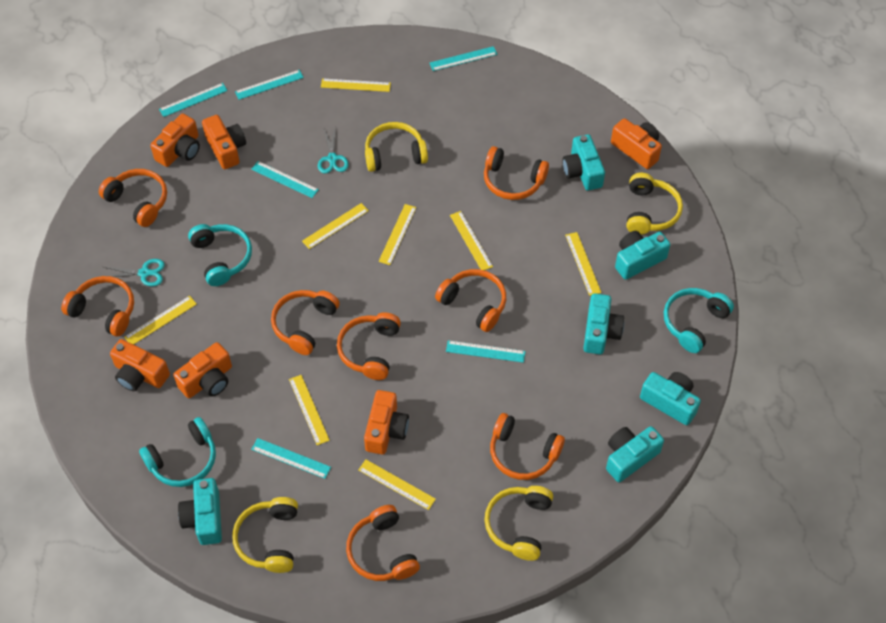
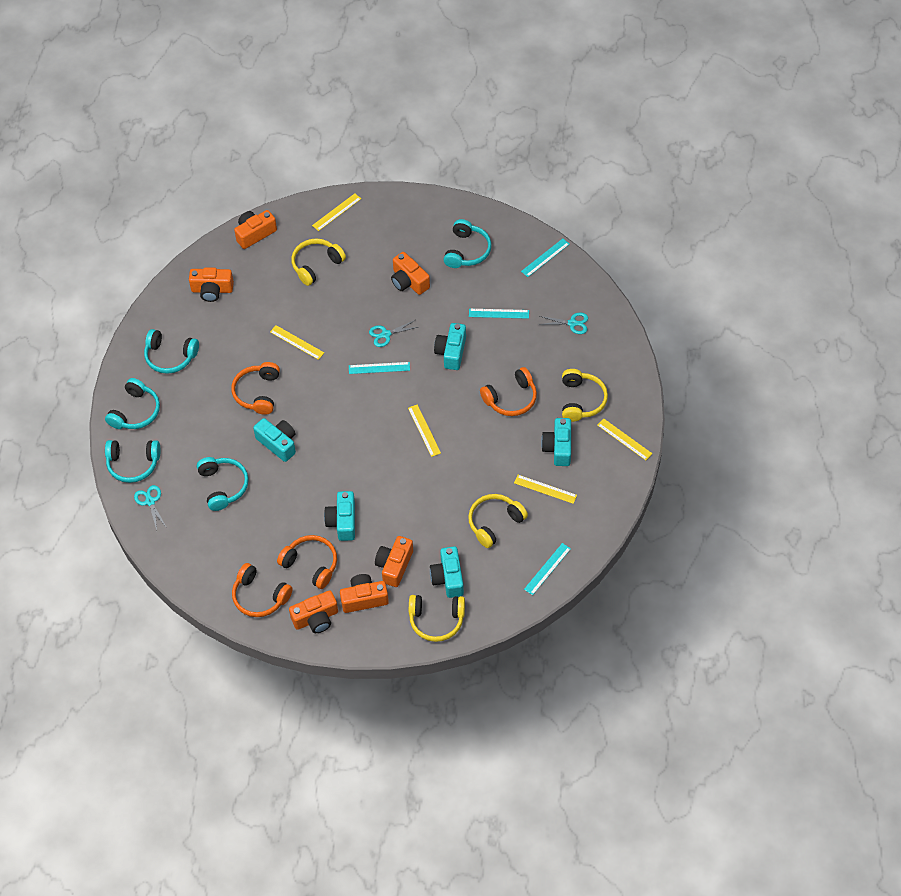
orange headphones: [61,276,134,337] [99,169,167,227] [271,290,340,355] [337,312,401,380] [346,505,420,581] [435,269,506,332] [484,146,549,200] [490,413,565,480] = 8 -> [231,362,280,415] [232,563,293,617] [277,535,337,589] [480,367,537,416] = 4
turquoise camera: [178,478,222,545] [562,134,605,191] [583,293,624,354] [606,426,664,482] [615,231,670,280] [640,372,701,425] = 6 -> [253,418,296,462] [324,491,355,541] [430,546,464,598] [434,323,466,370] [541,418,571,466] = 5
turquoise headphones: [139,417,216,487] [188,224,252,286] [664,288,734,353] = 3 -> [105,378,160,429] [105,440,160,483] [144,329,199,374] [197,457,249,511] [443,219,492,268] = 5
turquoise ruler: [159,83,228,117] [235,70,304,100] [251,161,319,198] [251,438,331,479] [430,46,498,71] [446,340,525,363] = 6 -> [349,362,410,374] [469,308,529,319] [521,239,569,277] [524,543,571,595] = 4
turquoise scissors: [104,259,165,286] [318,128,349,174] = 2 -> [134,485,167,530] [369,320,418,347] [538,313,588,334] = 3
yellow ruler: [124,296,197,345] [289,375,330,445] [302,203,369,249] [321,78,391,92] [358,460,436,510] [378,204,416,265] [450,211,493,270] [565,232,601,296] = 8 -> [270,325,324,360] [312,193,361,231] [408,405,441,457] [514,475,577,504] [597,419,652,460] = 5

